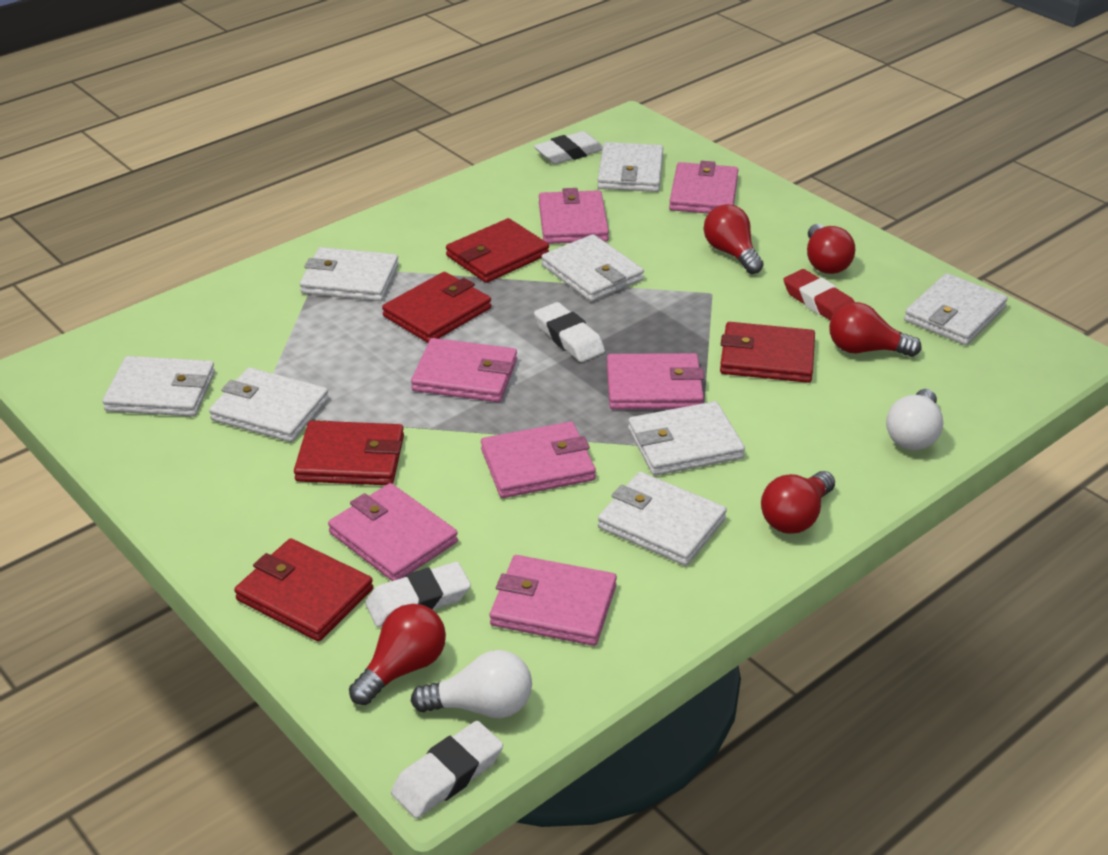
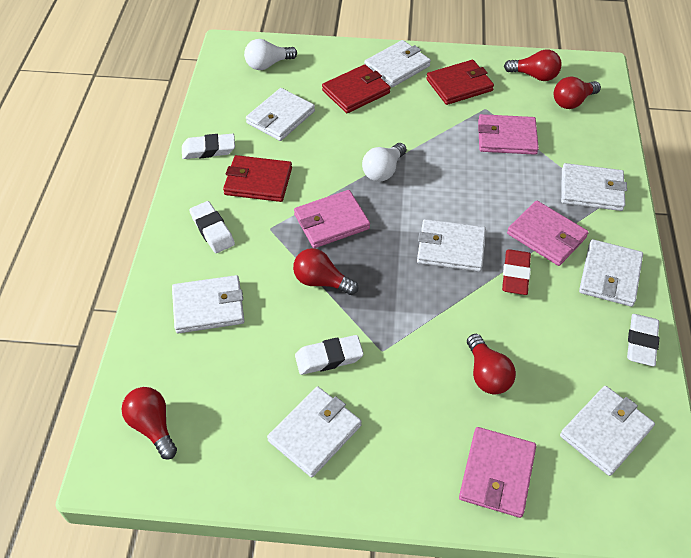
pink wallet: [328,483,458,581] [411,338,517,402] [481,421,596,498] [490,555,617,646] [539,188,609,244] [607,353,704,409] [669,161,738,214] = 7 -> [294,190,370,248] [459,427,536,518] [478,114,539,155] [507,200,589,266] = 4
red wallet: [234,538,373,641] [294,421,404,485] [382,272,491,343] [446,218,549,283] [720,322,815,383] = 5 -> [223,155,292,202] [322,64,390,113] [426,60,494,105] = 3

